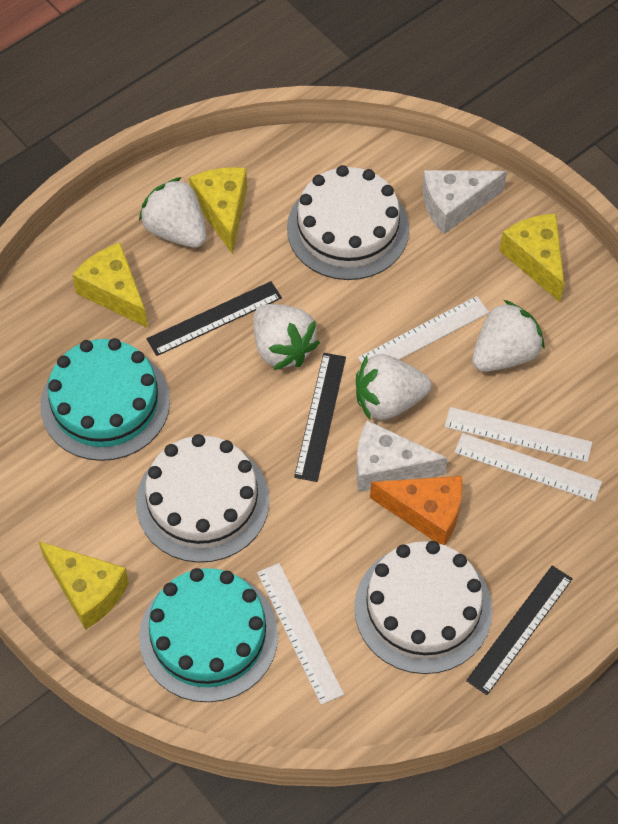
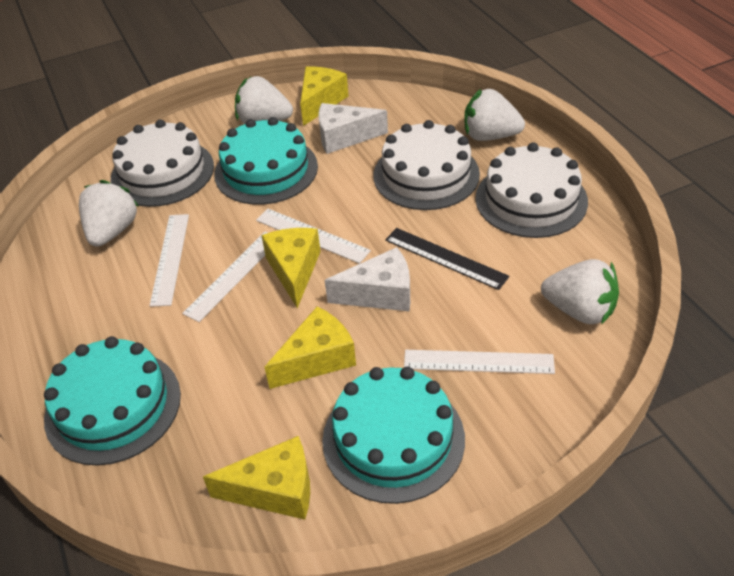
black ruler: [147,281,282,356] [294,353,346,482] [466,565,573,695] = 3 -> [385,228,509,290] = 1
orange cheese: [370,476,463,545] = 1 -> none = 0
turquoise cake: [40,338,170,461] [139,568,278,702] = 2 -> [44,336,181,466] [214,117,318,205] [322,367,465,504] = 3

